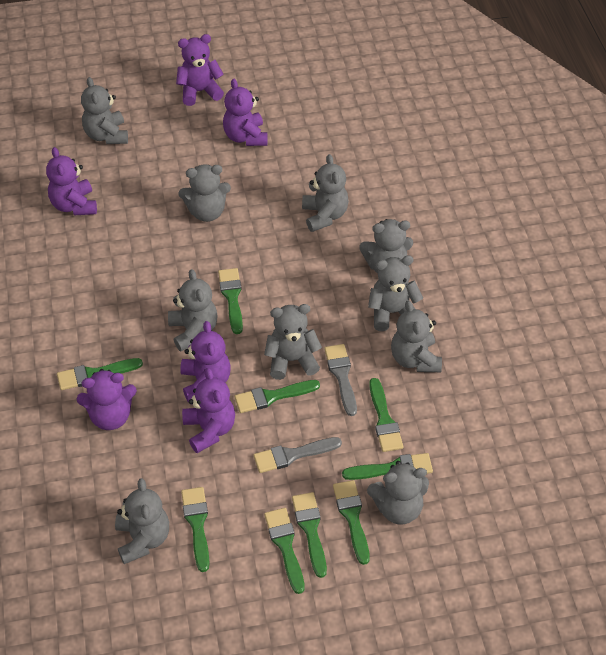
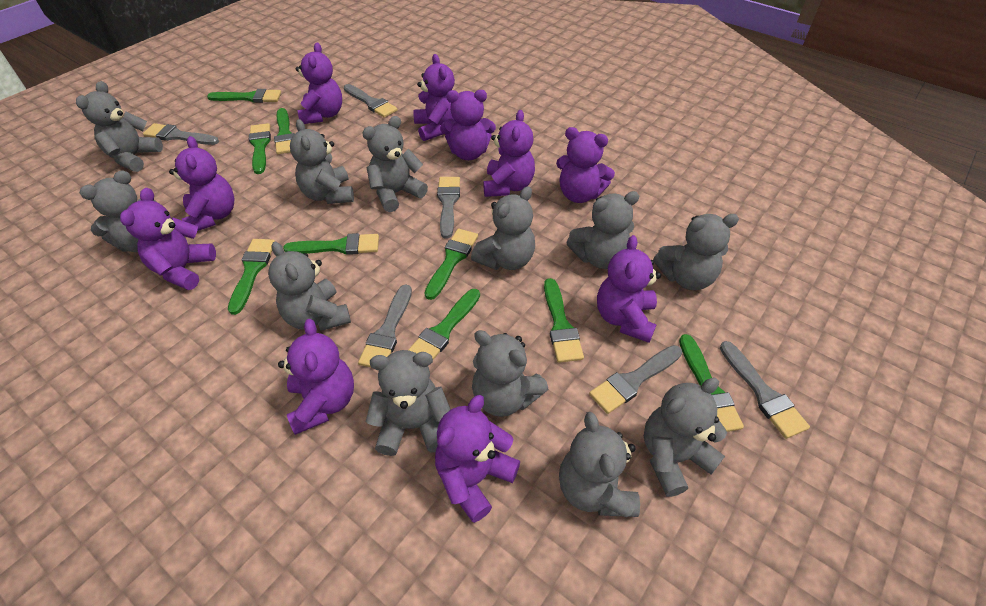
grey brush: [254,437,342,473] [324,344,357,416] = 2 -> [143,123,219,145] [344,84,398,118] [358,285,412,368] [437,177,460,238] [589,345,682,414] [720,341,810,439] = 6
grey teddy bear: [81,77,128,144] [115,478,169,564] [168,269,218,351] [178,165,231,222] [264,304,322,380] [302,154,349,232] [359,219,413,274] [367,461,429,524] [368,255,423,331] [391,300,442,372] = 10 -> [76,81,163,172] [80,170,157,252] [268,242,351,331] [290,119,354,204] [362,116,428,212] [366,350,451,456] [471,186,535,270] [472,330,549,417] [559,412,640,517] [566,191,639,269] [644,378,727,497] [653,214,739,290] = 12
purple teddy bear: [46,147,97,215] [76,369,137,430] [176,34,224,106] [180,321,230,402] [182,368,235,453] [223,79,267,146] = 6 -> [120,188,216,290] [169,136,235,231] [278,319,354,435] [296,43,342,124] [413,54,455,141] [435,395,520,523] [440,90,496,160] [483,110,535,197] [556,127,615,203] [597,235,661,343] = 10

